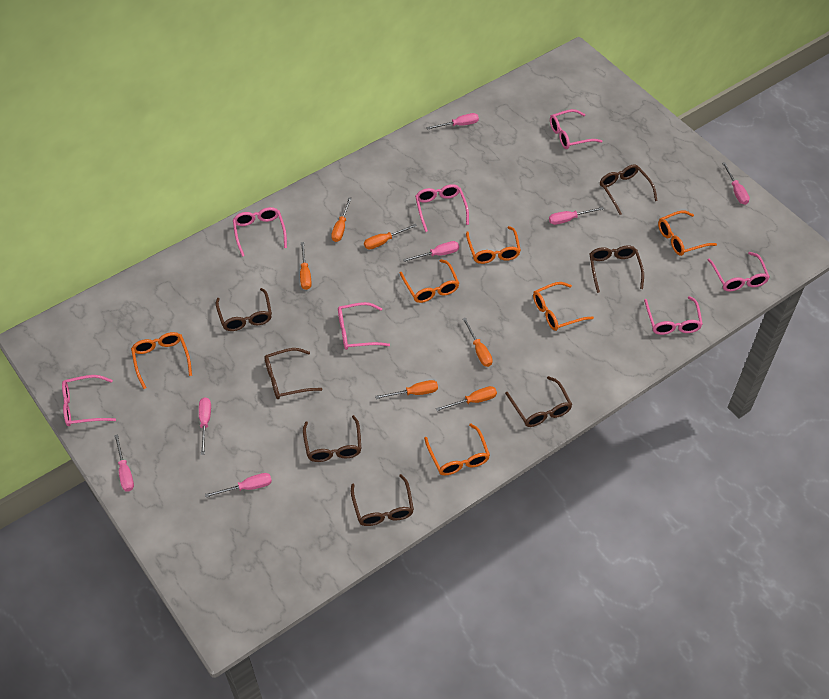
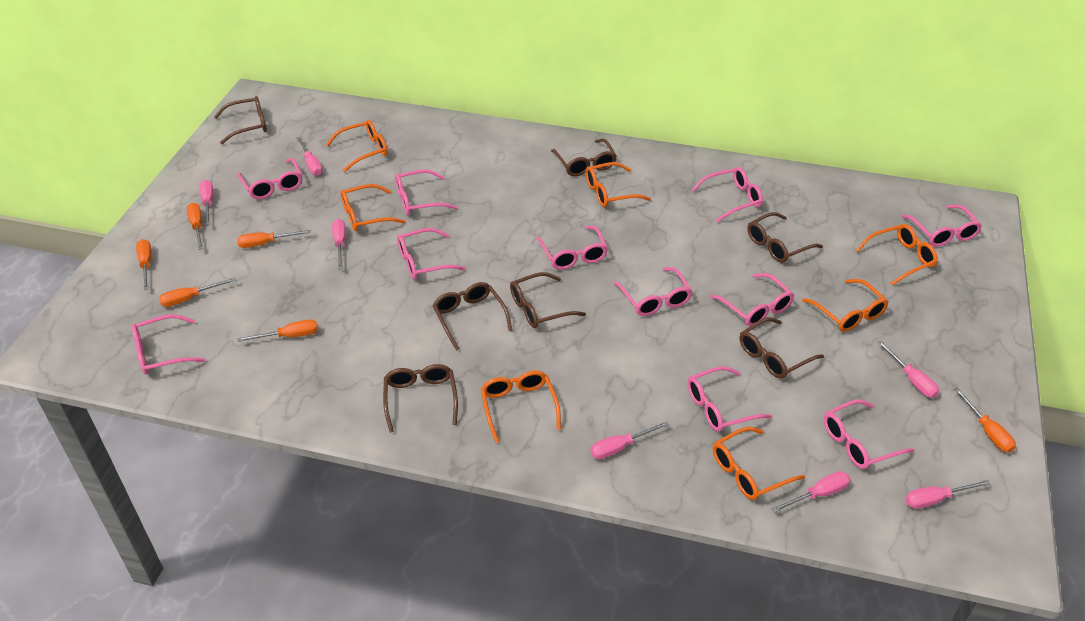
orange glasses: [131,332,192,389] [399,259,459,303] [424,424,490,475] [466,226,521,264] [533,282,594,331] [658,211,717,256] = 6 -> [326,120,388,172] [341,184,406,231] [481,370,561,443] [586,162,651,207] [713,427,805,500] [802,279,889,332] [856,224,938,286] = 7
pink glasses: [62,375,116,426] [233,207,287,257] [338,302,390,350] [415,184,469,232] [550,109,603,149] [644,296,703,335] [708,252,770,292] = 7 -> [131,314,206,375] [237,158,302,199] [395,169,457,215] [397,228,466,279] [537,226,608,270] [614,267,693,316] [687,366,772,432] [692,167,763,222] [710,273,794,326] [823,399,914,469] [901,205,982,247] = 11

